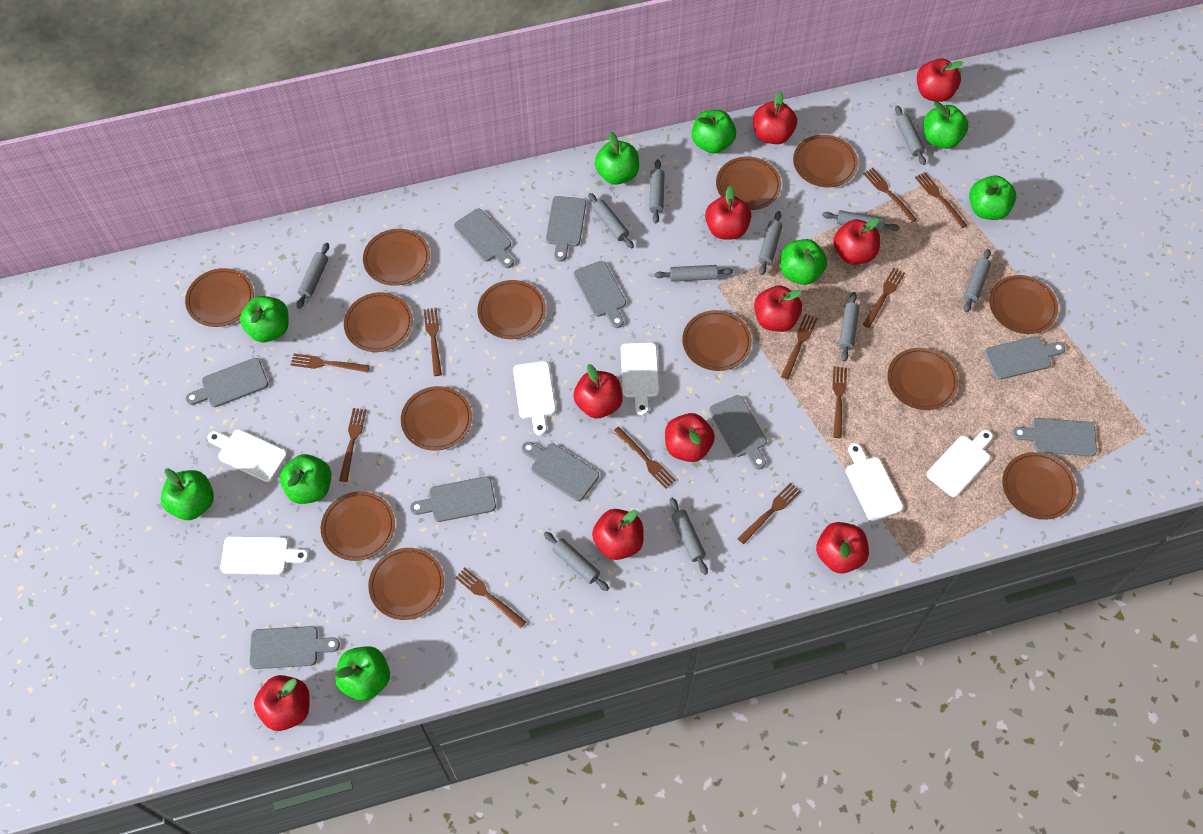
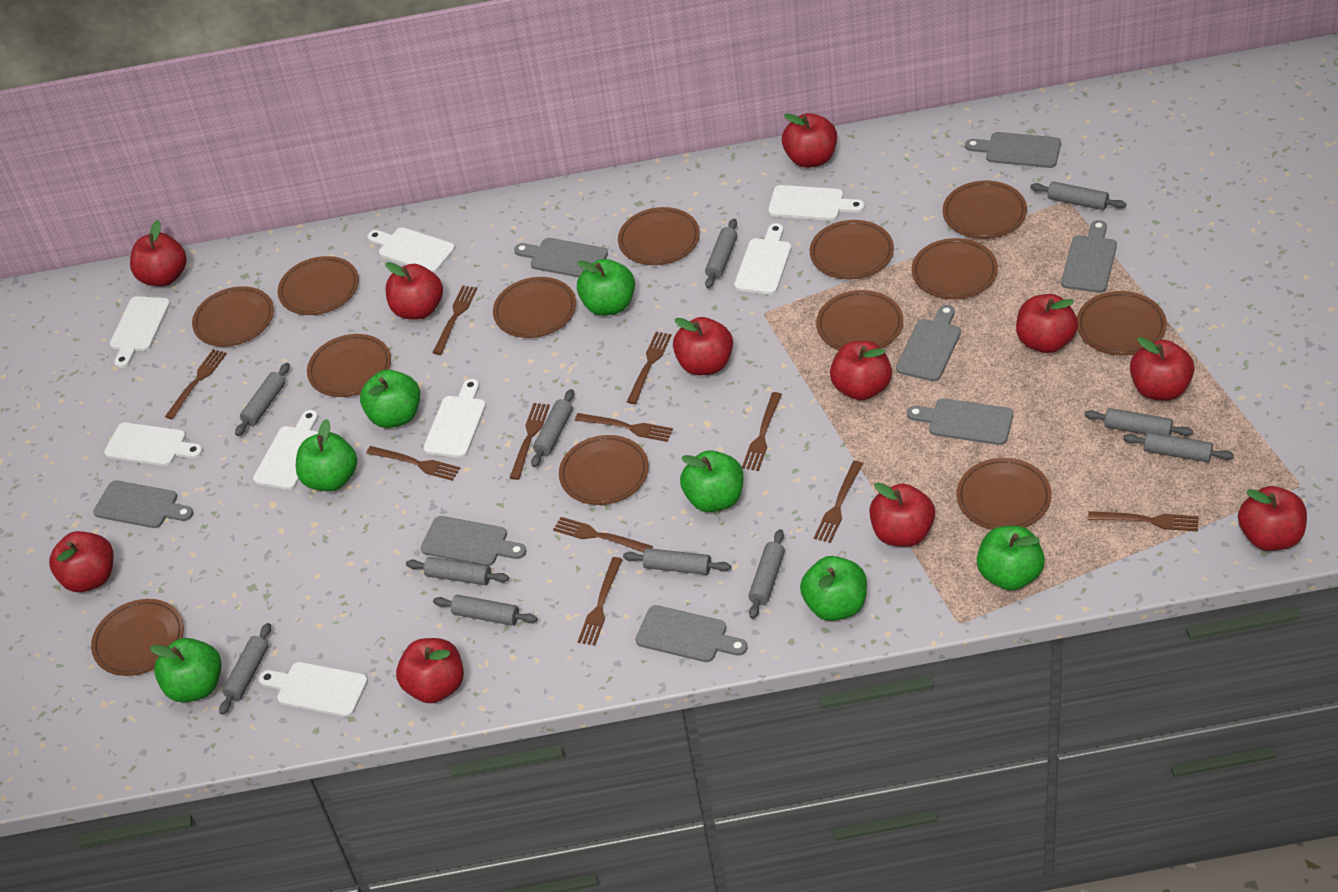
green apple: [161,468,214,520] [240,296,289,342] [280,454,331,504] [335,646,390,701] [595,132,639,185] [692,110,736,154] [780,239,827,285] [923,101,969,149] [969,175,1016,220] = 9 -> [150,638,222,703] [296,419,357,491] [360,370,420,428] [577,259,635,316] [680,450,744,512] [800,556,867,621] [977,526,1045,591] = 7
grey cutting board: [185,358,268,407] [249,626,340,669] [410,476,496,522] [454,209,514,268] [522,442,599,501] [546,196,586,262] [574,261,626,328] [709,395,767,469] [984,337,1065,380] [1012,418,1097,457] = 10 -> [93,481,193,528] [421,516,526,566] [514,238,608,277] [636,605,747,662] [896,305,961,381] [907,398,1013,445] [965,132,1061,168] [1061,220,1117,293] = 8
red apple: [254,675,310,731] [574,364,623,418] [592,509,644,560] [665,413,715,462] [705,186,752,240] [753,91,797,144] [754,285,802,332] [816,522,869,573] [833,218,880,265] [917,59,963,102] = 10 -> [49,531,114,592] [130,220,187,286] [385,262,443,320] [396,638,464,703] [673,317,733,375] [782,113,837,168] [830,341,892,400] [869,483,935,547] [1016,294,1078,353] [1130,337,1195,401] [1238,486,1307,551] = 11
white cutting board: [208,429,287,482] [220,536,309,575] [513,361,556,435] [621,342,659,415] [846,443,903,521] [927,430,993,497] = 6 -> [104,422,203,466] [110,296,170,368] [253,410,318,490] [258,662,368,717] [368,227,455,273] [423,379,486,458] [734,223,791,294] [768,185,864,220] = 8

